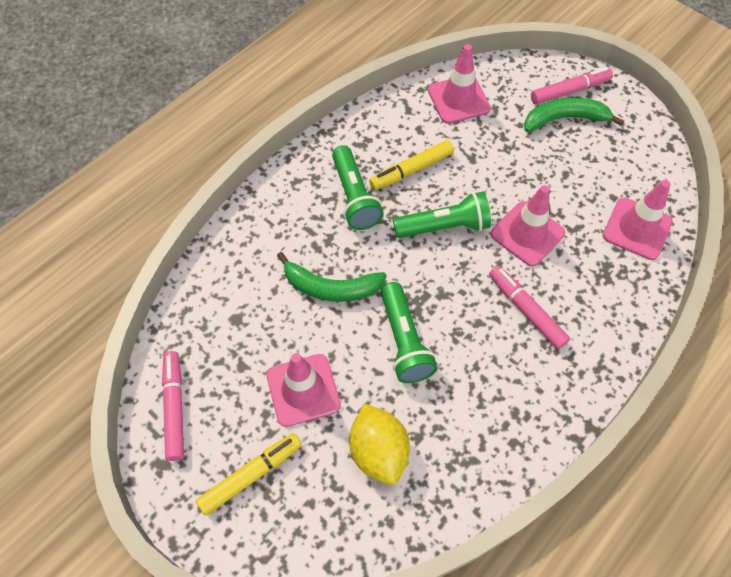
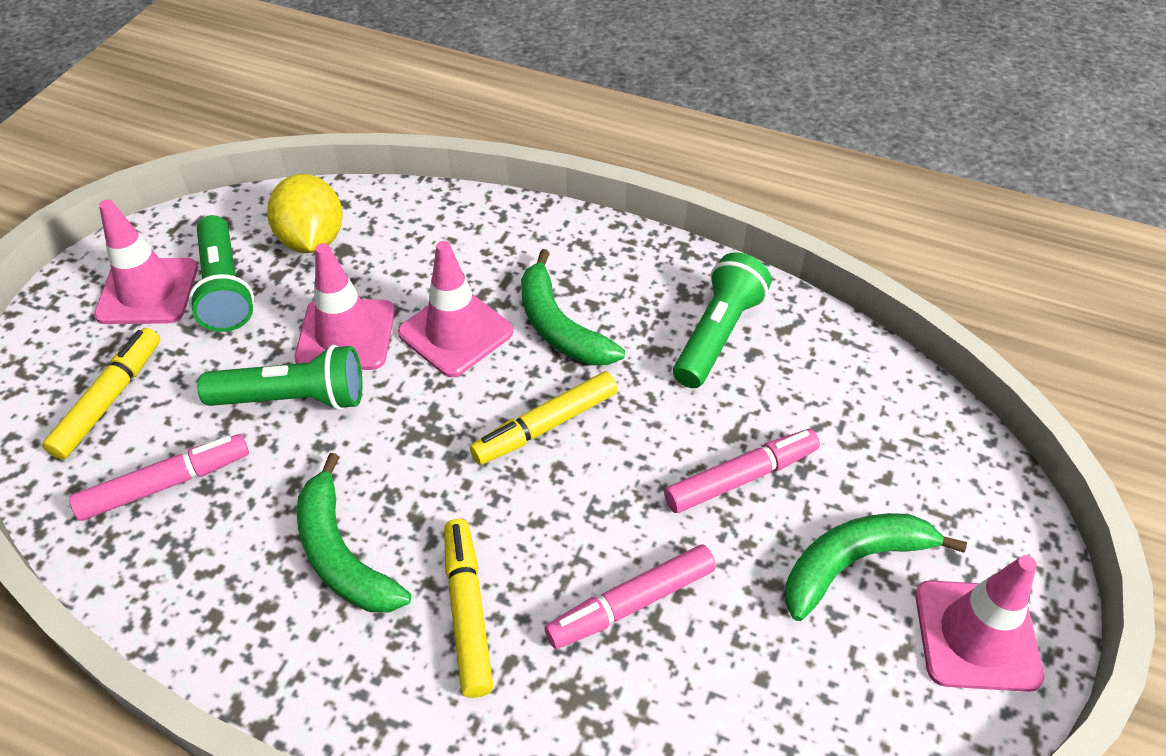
green banana: [277,252,387,302] [524,97,624,132] = 2 -> [297,453,411,612] [521,249,625,365] [785,513,967,621] = 3
yellow marker: [196,433,302,516] [369,140,454,190] = 2 -> [42,328,161,460] [444,519,493,698] [470,371,618,465] = 3

